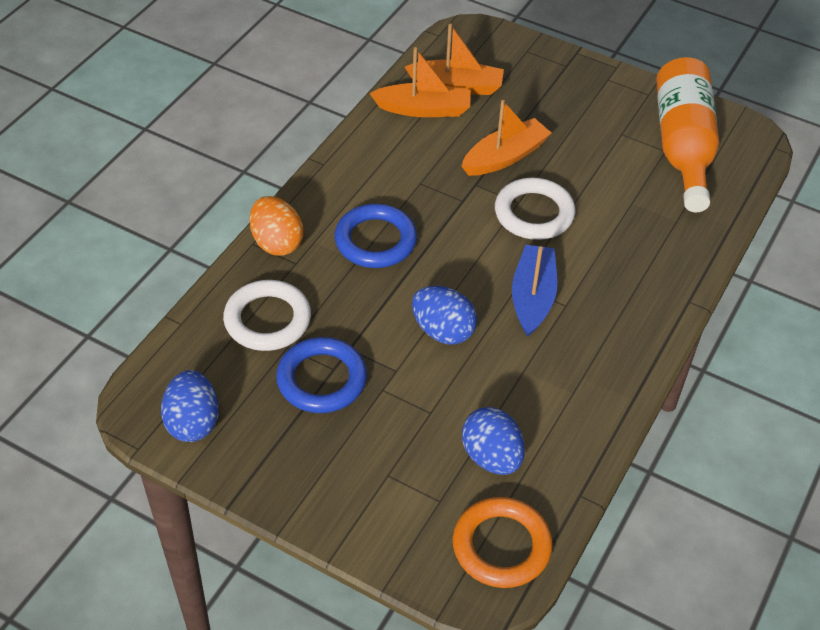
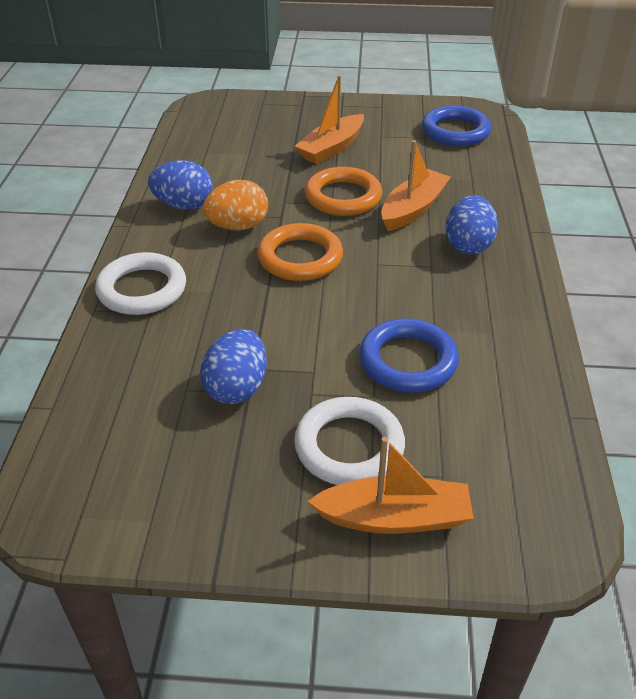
blue boat: [512,245,557,337] = 1 -> none = 0
orange bottle: [656,57,719,212] = 1 -> none = 0
orange ring: [453,497,553,588] = 1 -> [257,223,343,281] [305,167,382,216] = 2

